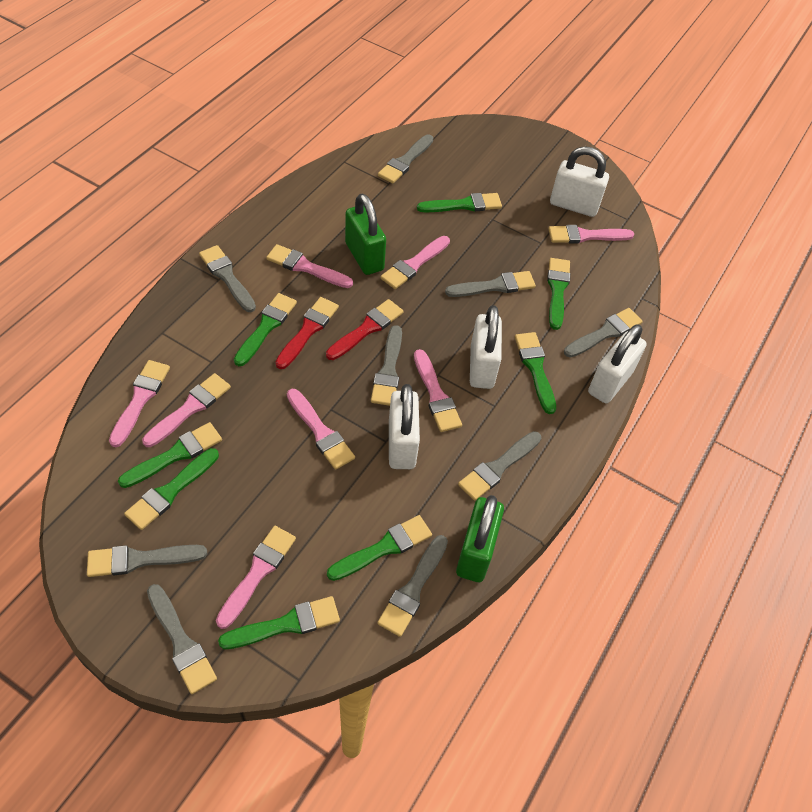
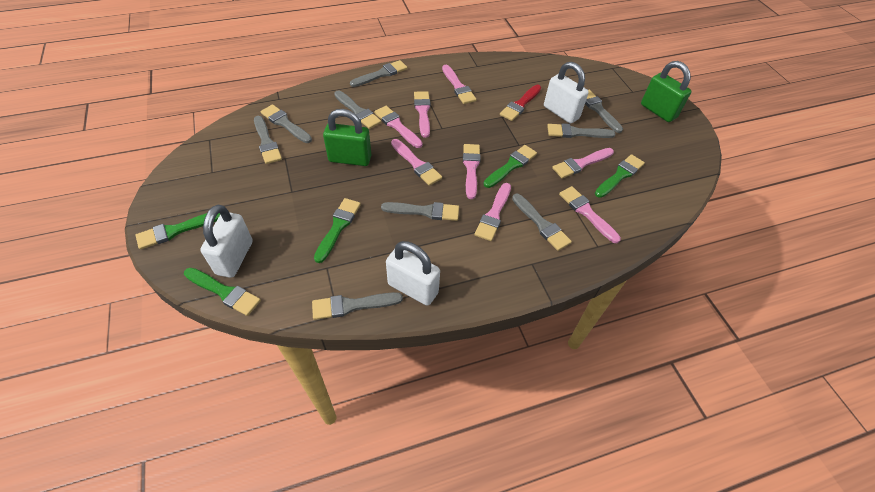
green brush: [118,422,222,488] [124,448,219,530] [218,596,340,649] [234,293,297,366] [327,515,432,581] [417,193,502,212] [515,332,556,414] [547,258,570,330] = 8 -> [136,213,220,250] [184,268,261,316] [314,198,361,263] [484,145,537,188] [595,154,645,198] = 5
red brush: [275,297,339,369] [326,299,403,360] = 2 -> [500,85,541,121] = 1
white padlock: [389,384,420,469] [470,305,502,389] [550,146,609,217] [588,324,647,403] = 4 -> [200,205,253,278] [386,241,440,306] [544,62,589,123] = 3

